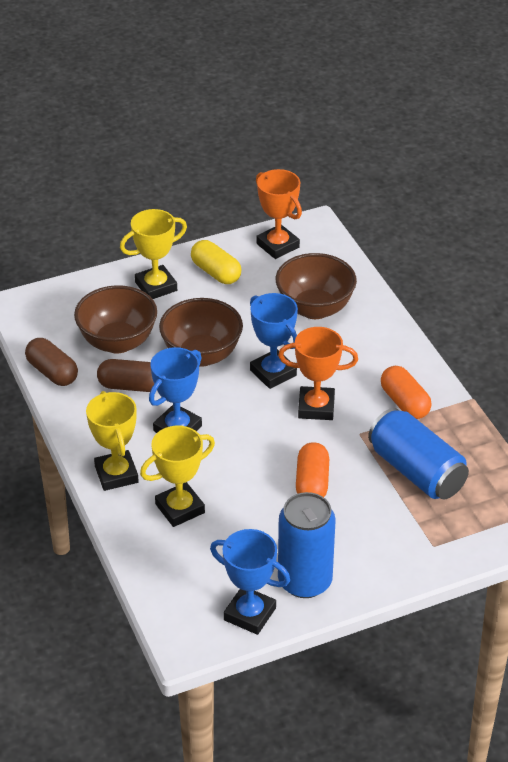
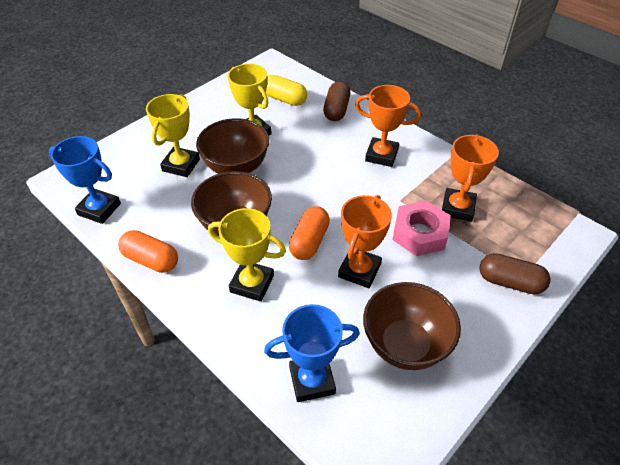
blue can: [278,492,336,598] [368,408,469,500] = 2 -> none = 0
blue trophy: [149,347,202,433] [210,529,290,635] [250,293,298,389] = 3 -> [49,136,121,224] [264,304,360,402] = 2
orange trophy: [256,169,302,259] [278,327,358,420] = 2 -> [338,195,392,288] [355,85,421,167] [442,134,499,222] = 3
pink nut: none = 0 -> [392,201,451,256] = 1

